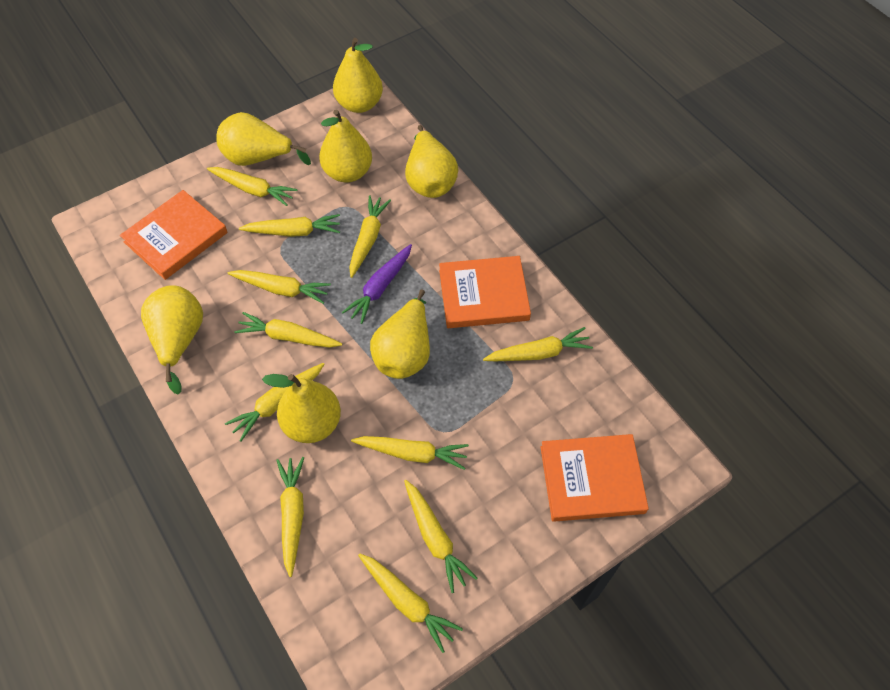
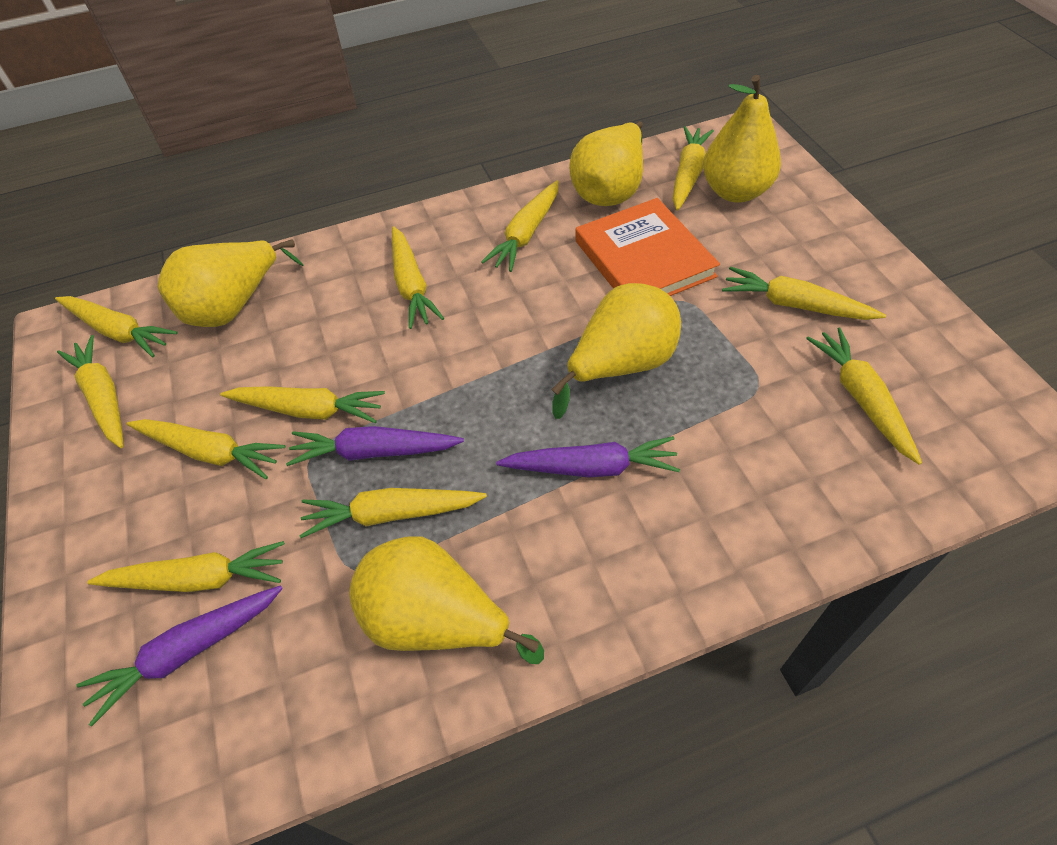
orange book: [120,190,228,280] [439,256,531,328] [541,434,649,522] = 3 -> [575,198,720,296] = 1
purple carrot: [342,244,412,324] = 1 -> [77,585,283,726] [286,426,464,466] [496,436,680,478] = 3
yellow pear: [141,285,203,395] [216,112,311,166] [262,374,341,443] [319,109,372,183] [333,38,383,113] [370,290,430,379] [405,125,458,198] = 7 -> [158,239,303,327] [349,536,544,664] [551,283,681,419] [569,121,643,206] [703,75,781,203] = 5

